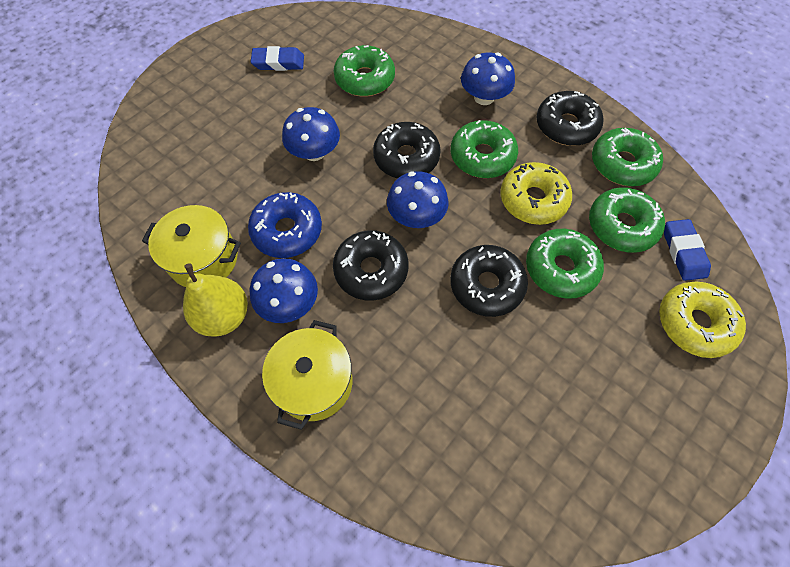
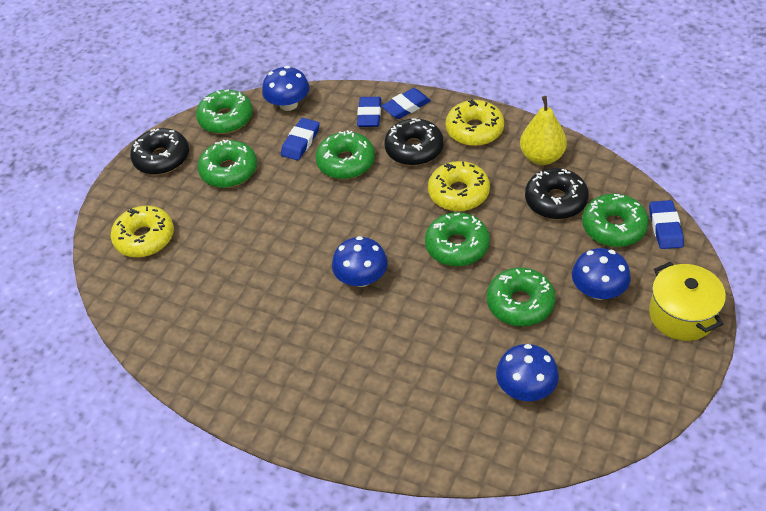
black donut: [333,230,409,301] [373,122,441,179] [450,245,528,317] [537,91,603,146] = 4 -> [130,128,189,175] [384,118,444,166] [525,168,589,219] = 3
blue donut: [248,192,322,258] = 1 -> none = 0
blue eraser: [251,46,304,71] [664,219,711,281] = 2 -> [281,118,320,160] [357,97,381,127] [382,88,431,119] [649,200,684,249] = 4
green donut: [334,45,395,97] [451,120,518,178] [526,229,604,299] [589,188,665,253] [592,128,663,186] = 5 -> [196,89,253,134] [198,139,257,188] [316,130,375,179] [425,212,490,267] [487,268,555,326] [582,194,649,247] = 6
yellow donut: [500,162,572,225] [659,282,746,358] = 2 -> [111,205,174,258] [428,161,490,211] [445,100,504,146] = 3
yellow pot: [142,205,241,287] [262,320,352,430] = 2 -> [649,262,726,341] = 1

